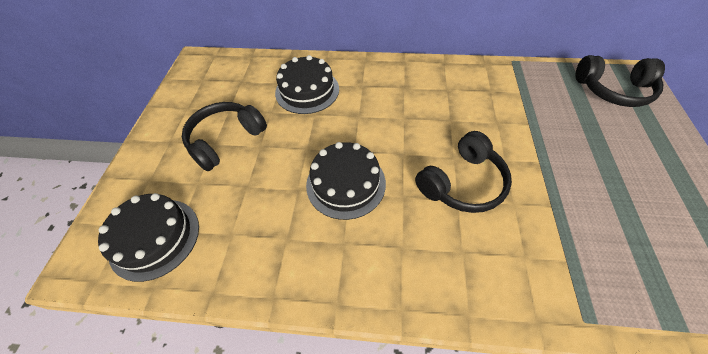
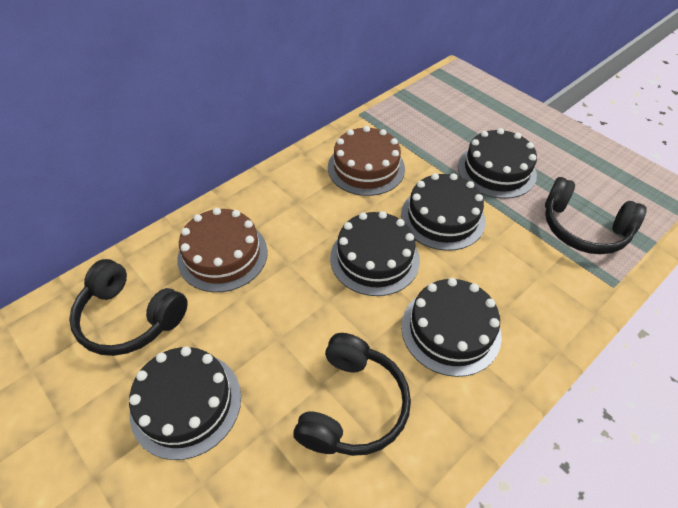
black cake: [98,193,199,282] [275,55,339,114] [306,142,386,220] = 3 -> [129,346,241,460] [330,211,420,296] [401,173,486,251] [401,278,502,377] [458,128,537,199] = 5
brown cake: none = 0 -> [177,208,268,292] [328,126,405,196] = 2

